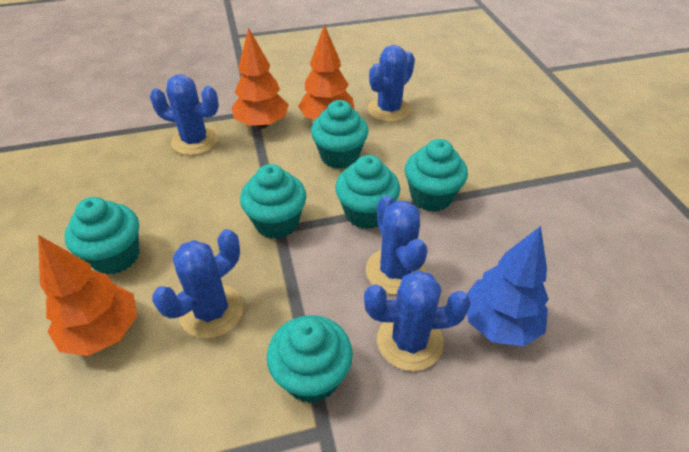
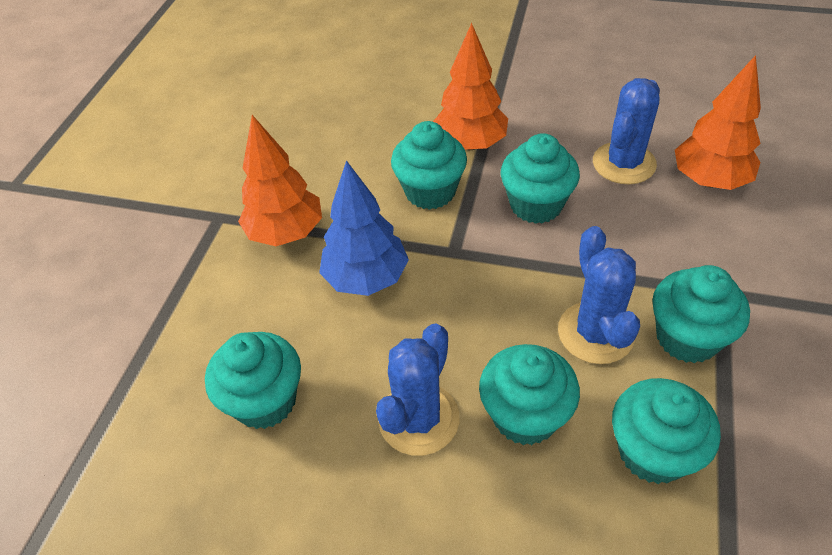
blue cactus: [150,74,219,155] [152,229,244,339] [364,270,471,371] [366,195,427,295] [368,45,415,122] = 5 -> [376,323,460,456] [558,226,640,364] [593,78,660,184] = 3

